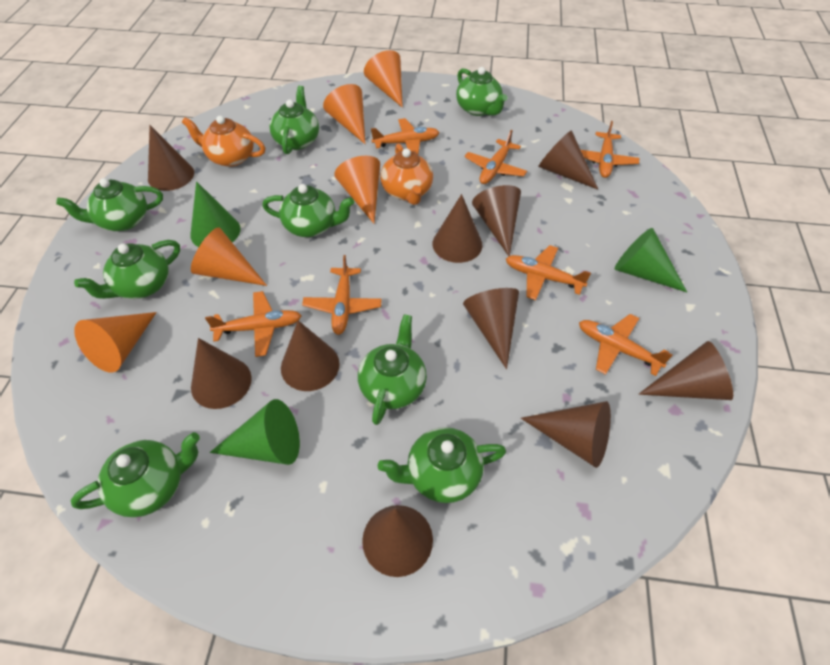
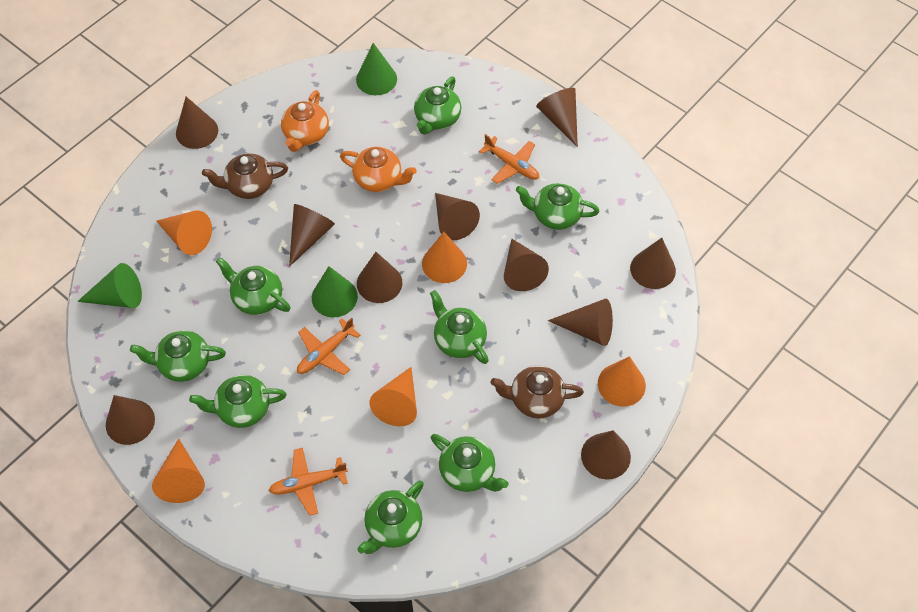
brown teapot: none = 0 -> [202,153,288,199] [491,366,584,418] = 2
orange plane: [205,291,301,357] [302,255,382,335] [371,118,440,154] [464,130,527,184] [506,245,591,300] [579,314,673,376] [581,121,639,178] = 7 -> [269,448,348,516] [297,317,360,375] [479,134,539,184] = 3

